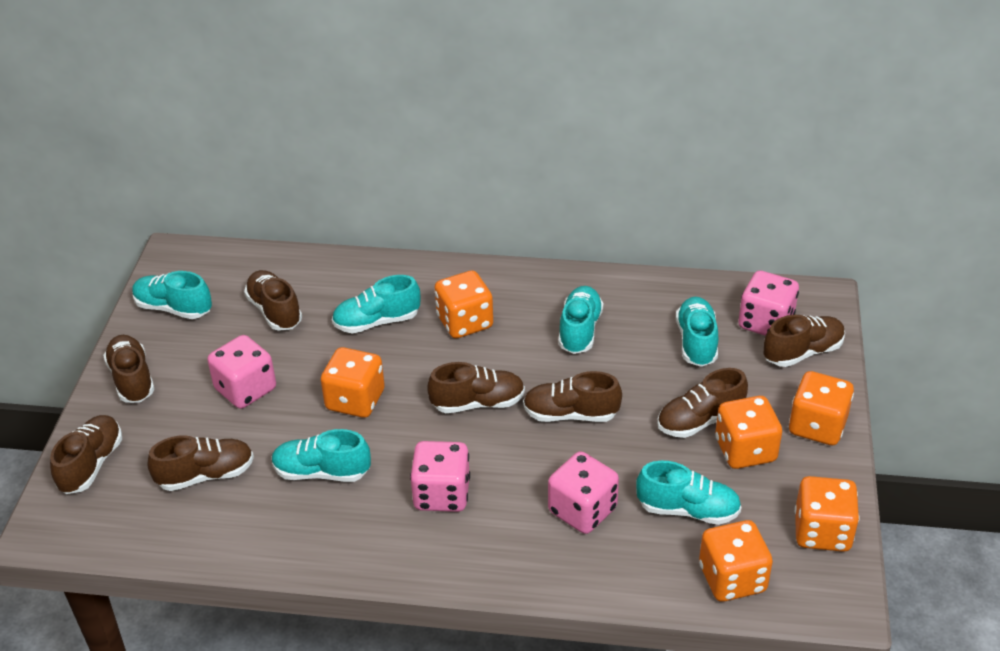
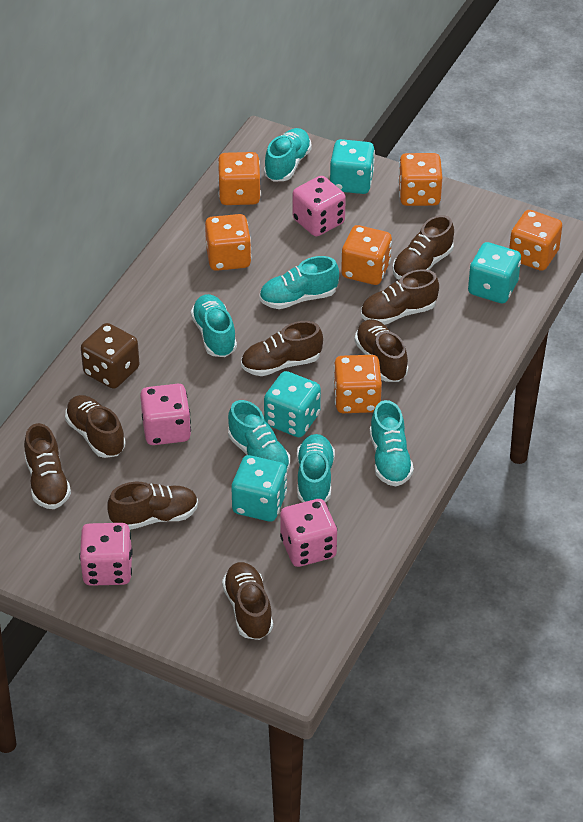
brown dice: none = 0 -> [81,323,140,389] = 1
turquoise dice: none = 0 -> [231,455,287,521] [264,371,321,437] [330,139,375,194] [468,242,521,303] = 4

